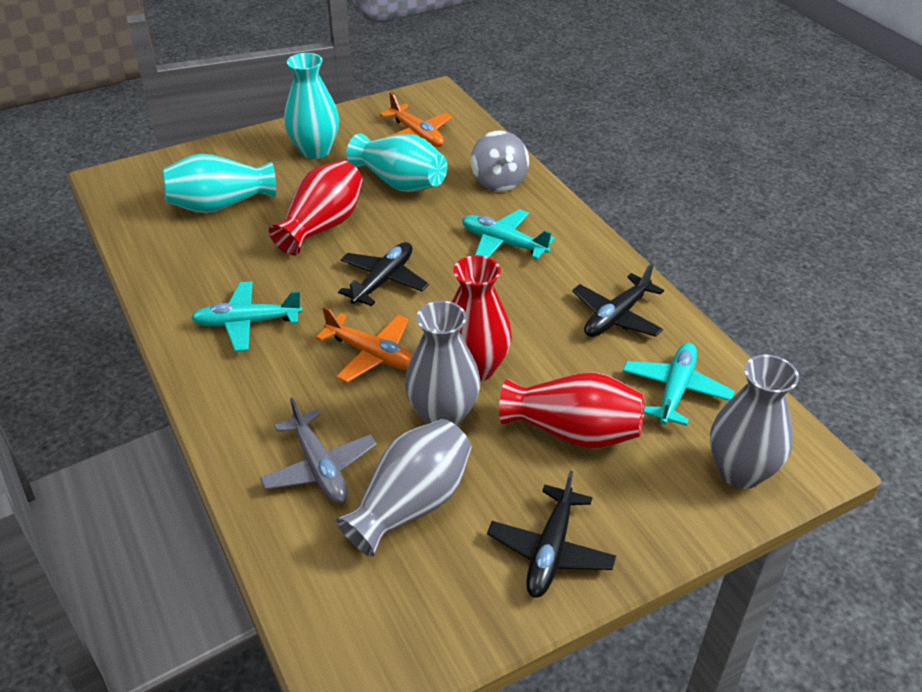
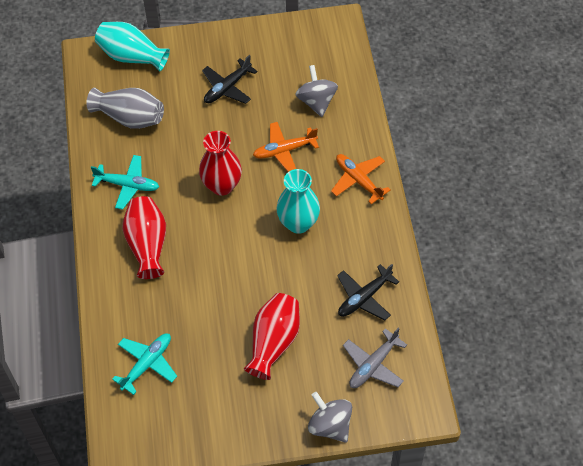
black plane: [338,242,429,306] [487,471,616,598] [572,263,664,337] = 3 -> [202,55,258,104] [337,264,399,321] = 2
grey spinning top: [471,131,529,192] = 1 -> [295,65,338,117] [308,392,352,443] = 2
grey vase: [336,419,472,557] [405,301,480,426] [710,355,799,489] = 3 -> [87,88,164,129] = 1
turquoise plane: [191,281,303,352] [462,209,555,259] [623,343,735,426] = 3 -> [91,155,159,210] [112,333,177,395] = 2
turquoise vase: [163,154,276,213] [284,53,339,159] [346,133,447,192] = 3 -> [95,22,170,71] [276,169,320,234] = 2

